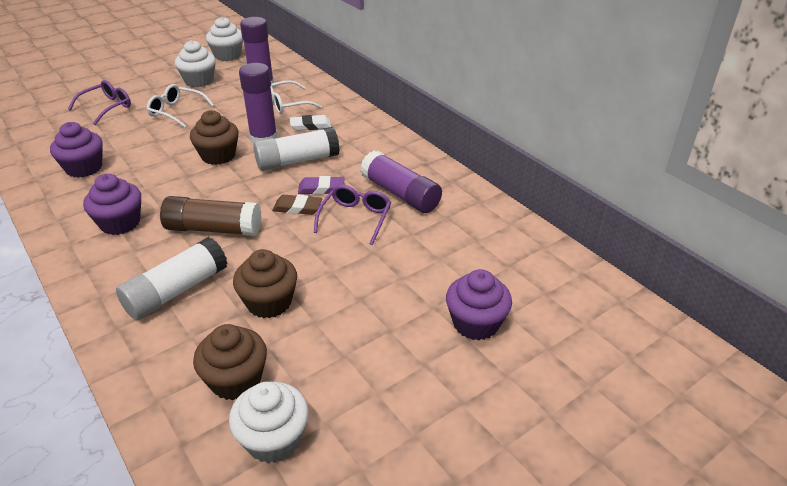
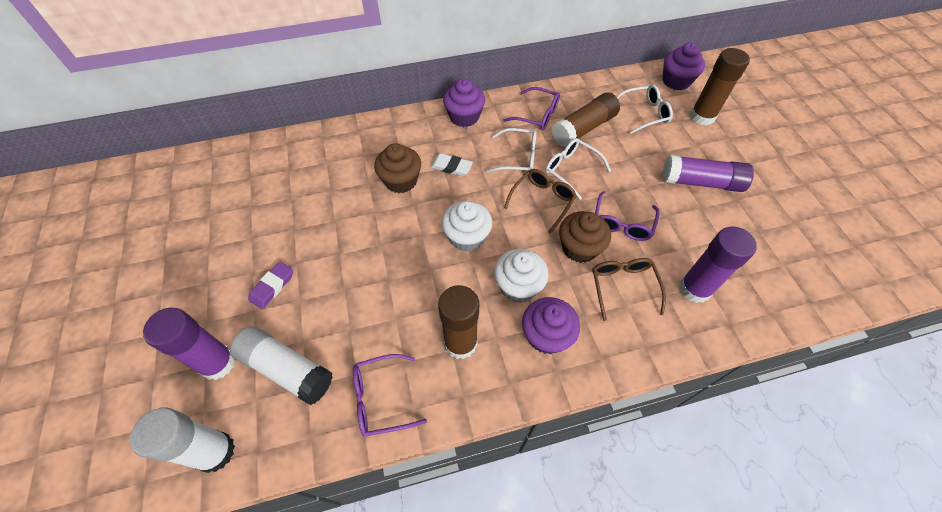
brown cupcake: [190,110,239,165] [193,324,267,401] [233,249,297,318] = 3 -> [374,143,421,193] [559,211,611,263] = 2
brown eraser: [272,195,322,215] = 1 -> none = 0
brown glasses: none = 0 -> [504,169,577,234] [592,258,666,321] = 2
brown glue stick: [160,196,262,236] = 1 -> [438,285,479,359] [551,92,620,147] [690,48,750,125] = 3
purple glasses: [68,80,131,125] [314,185,391,245] = 2 -> [353,354,427,437] [503,87,560,130] [595,191,660,241] = 3
white cupcake: [175,40,216,87] [206,17,243,61] [229,382,308,463] = 3 -> [441,201,492,252] [494,249,549,303] = 2
white glasses: [147,84,214,128] [271,80,322,114] = 2 -> [486,128,537,173] [545,138,611,200] [617,85,673,134] = 3

